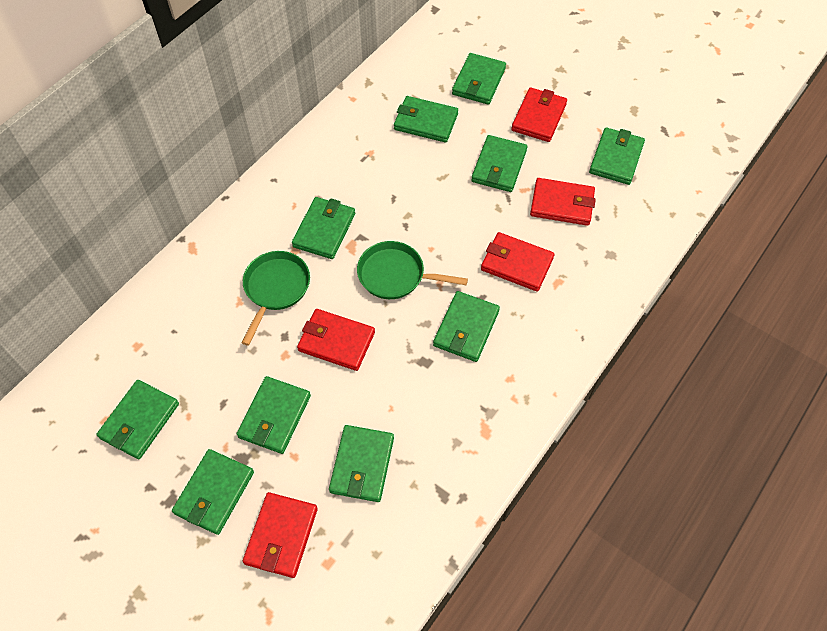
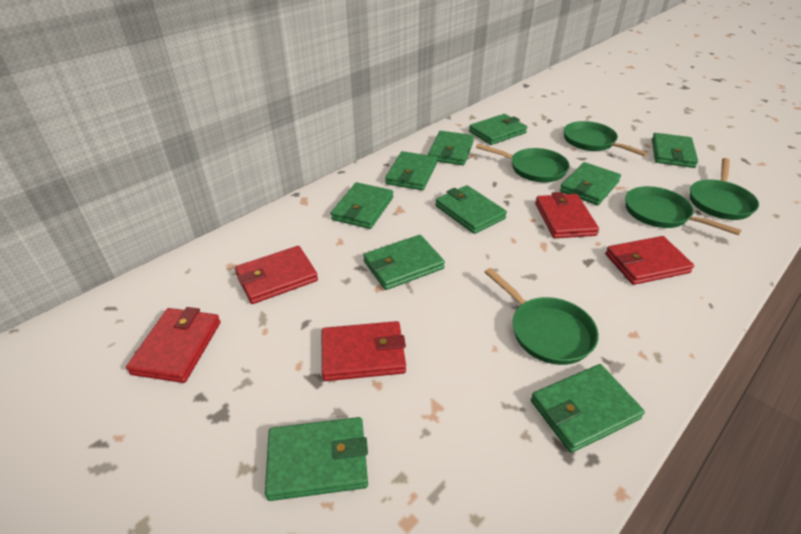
green pan: [242,251,310,346] [357,241,468,299] = 2 -> [476,144,570,182] [485,268,599,365] [563,121,648,156] [625,186,742,235] [690,158,759,220] = 5

